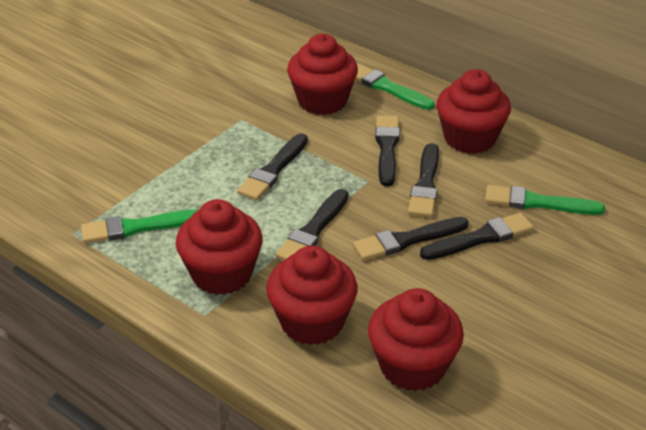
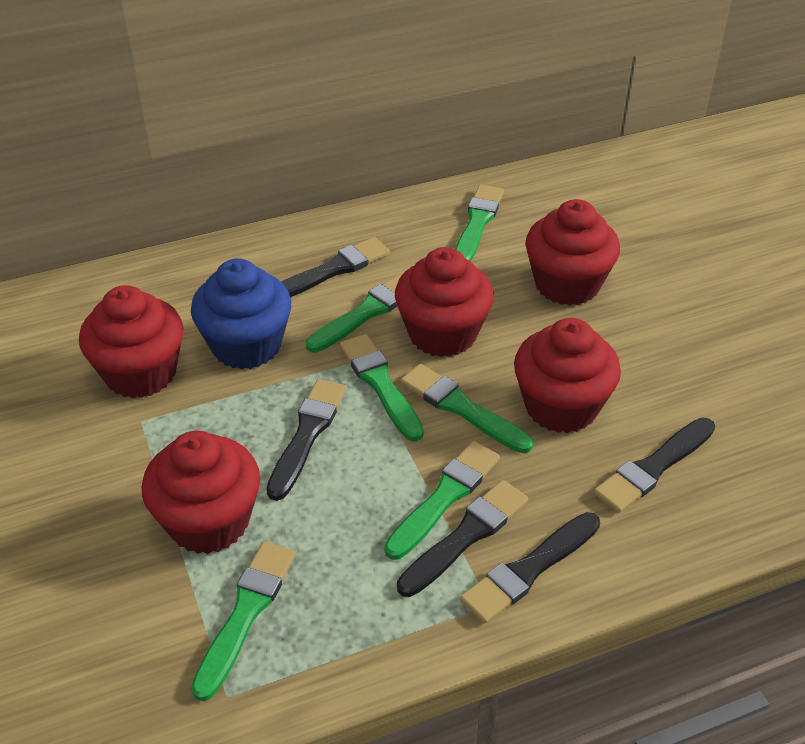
black brush: [237,133,308,200] [276,189,349,260] [353,217,469,261] [375,115,400,186] [408,143,439,217] [420,213,534,260] = 6 -> [266,379,346,501] [281,237,390,297] [397,480,528,597] [460,512,600,623] [594,417,715,513] = 5
blue cupcake: none = 0 -> [191,258,291,370] = 1
green brush: [81,210,198,243] [355,64,435,110] [485,185,605,215] = 3 -> [191,542,296,701] [306,273,403,353] [340,334,424,442] [384,441,500,560] [401,364,533,453] [455,185,504,262] = 6

